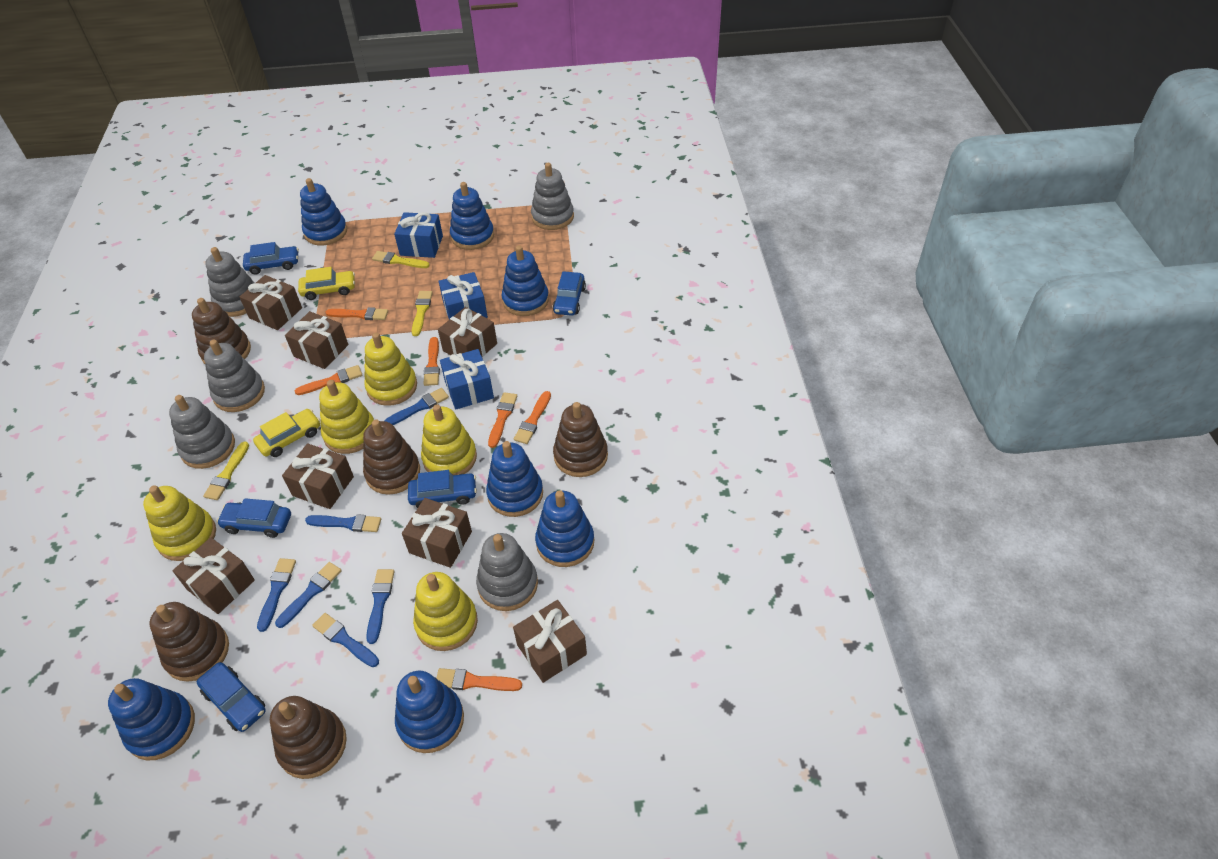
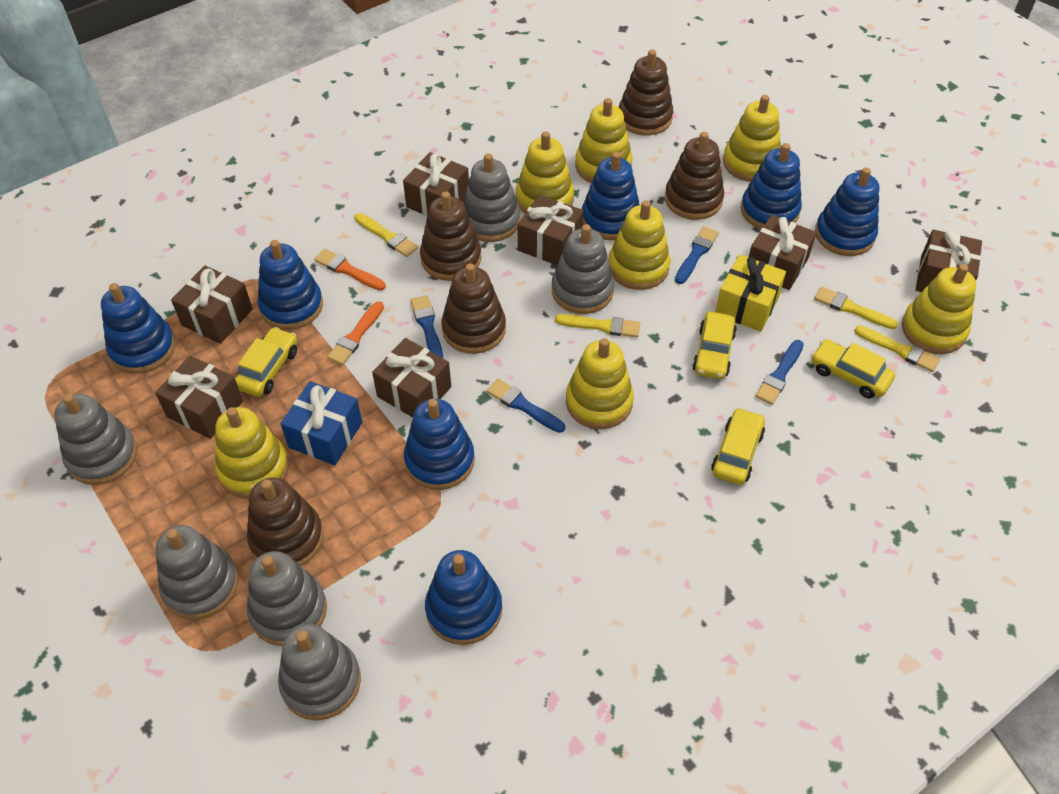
blue brush: [257,558,296,632] [275,562,342,628] [305,514,381,532] [312,613,379,667] [366,569,395,644] [384,388,449,425] = 6 -> [410,295,443,358] [487,379,565,433] [675,226,719,284] [755,340,804,405] = 4
blue car: [197,662,266,732] [217,498,291,538] [243,242,299,275] [408,470,477,508] [553,271,586,316] = 5 -> none = 0
blue gift: [394,212,443,258] [438,272,488,320] [440,349,494,410] = 3 -> [281,381,362,465] = 1
grey stacking toy: [169,395,235,469] [204,340,265,412] [206,247,254,317] [476,533,538,611] [531,163,574,230] = 5 -> [54,394,137,485] [156,525,239,620] [247,551,327,646] [278,624,361,720] [463,153,520,242] [552,224,614,314] = 6
orange brush: [295,365,362,395] [325,307,388,320] [423,337,440,386] [436,668,522,691] [488,392,517,448] [514,391,551,444] = 6 -> [314,249,386,291] [327,301,384,365] = 2
yellow brush: [203,441,249,500] [372,251,430,268] [412,291,433,336] = 3 -> [354,213,418,257] [555,314,640,338] [814,286,898,329] [854,325,940,372] = 4
yellow car: [253,409,320,457] [298,267,355,300] = 2 -> [235,327,297,397] [692,312,737,379] [711,408,765,485] [811,339,895,399] = 4
yellow gift: none = 0 -> [715,254,786,332] = 1
yellow stacking toy: [143,485,216,561] [319,380,374,454] [364,333,417,406] [413,572,478,651] [421,404,477,475] = 5 -> [215,407,289,499] [516,131,574,213] [566,338,634,429] [575,98,633,183] [609,200,670,290] [723,95,781,182] [902,264,976,354] = 7

